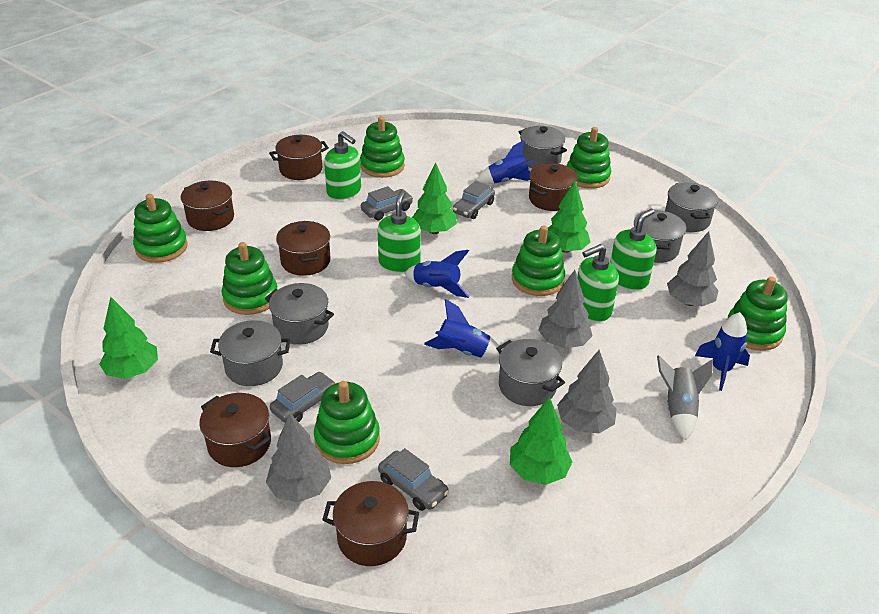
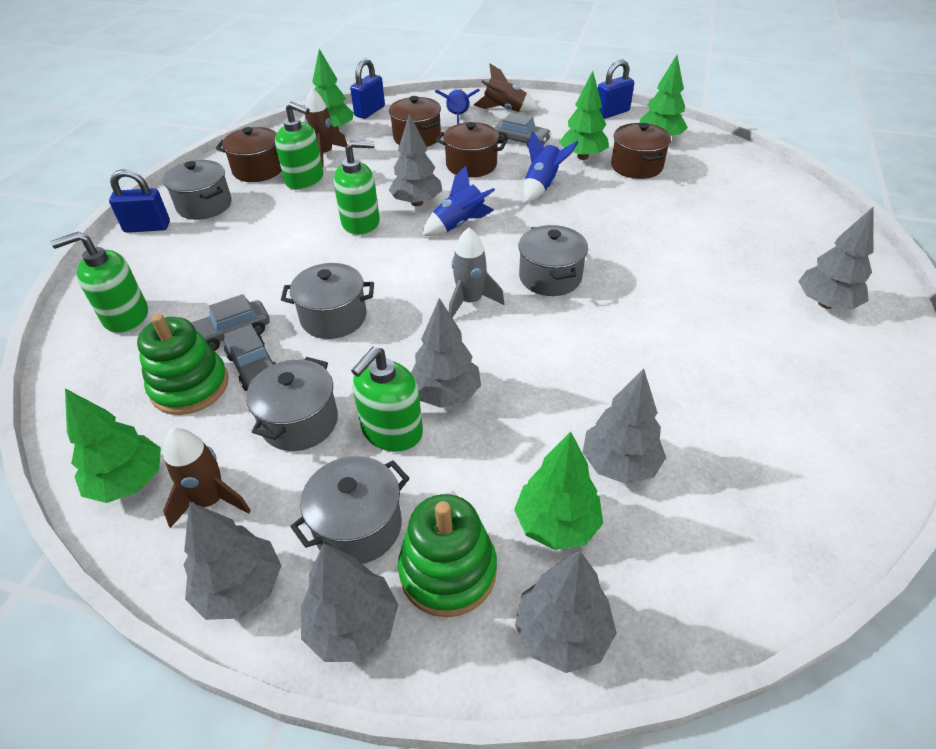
blue padlock: none = 0 -> [109,169,170,233] [350,59,385,119] [598,60,634,119] = 3
blue rocket: [404,250,470,298] [424,299,502,358] [476,140,533,184] [695,312,750,391] = 4 -> [422,166,495,236] [435,89,480,124] [523,131,579,202] = 3
brown pot: [181,181,234,231] [199,393,271,467] [269,135,329,180] [276,221,331,276] [322,481,419,566] [529,163,578,211] = 6 -> [216,127,282,182] [389,96,441,147] [436,122,507,178] [611,123,671,179] = 4
brown rocket: none = 0 -> [163,428,251,528] [304,88,347,167] [474,64,538,112] = 3
green stacking toy: [133,194,188,263] [222,242,277,315] [314,381,380,464] [360,116,405,178] [512,225,565,296] [566,127,611,189] [727,276,787,351] = 7 -> [137,314,229,415] [398,494,497,617] = 2
green tree: [99,297,158,379] [412,162,457,234] [510,397,572,485] [548,181,590,253] = 4 -> [65,389,161,503] [312,49,354,130] [514,432,603,550] [559,71,609,160] [640,55,688,136] = 5
grey car: [270,372,336,423] [361,186,413,220] [378,448,449,511] [453,181,495,219] = 4 -> [191,294,270,351] [224,324,276,391] [495,112,552,146] = 3
grey pot: [210,320,290,386] [265,283,334,345] [496,339,565,406] [519,126,567,168] [634,210,686,263] [665,182,718,232] = 6 -> [163,160,232,220] [246,357,338,451] [281,263,374,339] [290,456,410,564] [518,225,588,296] = 5
grey tree: [266,413,331,502] [539,270,593,348] [557,350,617,433] [667,231,718,306] = 4 -> [184,502,281,620] [301,543,398,662] [389,113,442,206] [411,298,481,408] [515,550,616,673] [582,369,666,484] [798,207,873,309] = 7

